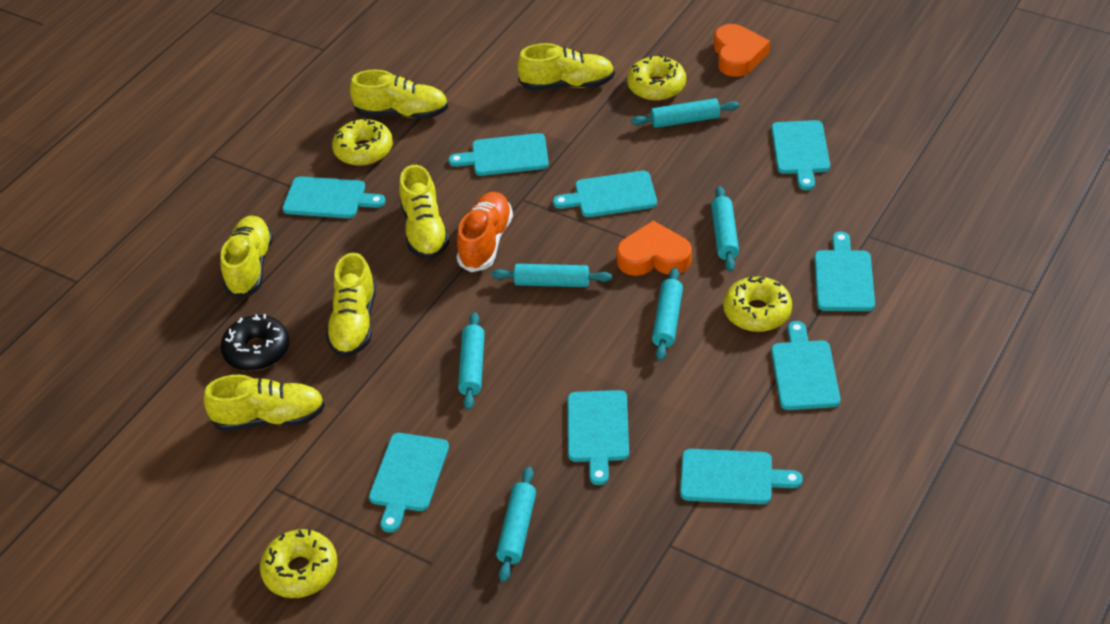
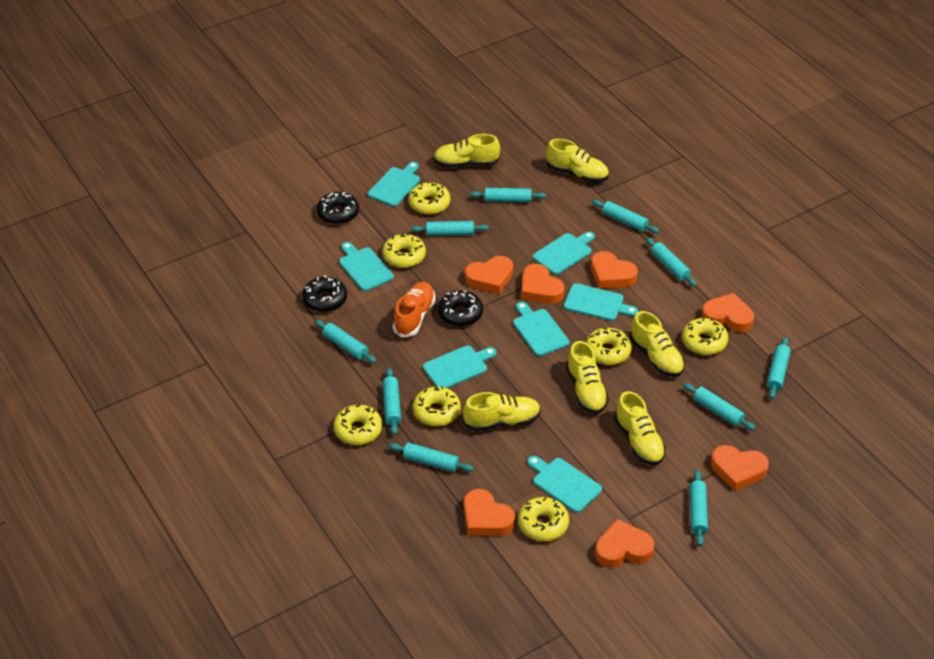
black donut: [221,314,289,371] = 1 -> [302,275,347,312] [317,192,359,224] [438,290,483,326] = 3
orange heart: [616,221,692,276] [714,24,770,77] = 2 -> [464,489,515,536] [465,256,513,294] [521,264,564,304] [591,251,638,289] [595,519,654,568] [702,293,754,332] [711,445,769,491] = 7
turquoise cutting board: [282,176,386,218] [369,433,449,533] [448,133,549,176] [553,171,657,217] [568,390,629,485] [680,449,803,504] [771,120,830,190] [771,321,840,410] [814,232,875,311] = 9 -> [339,242,394,291] [368,162,420,207] [423,345,496,388] [513,302,569,356] [527,456,602,513] [533,232,595,275] [564,283,638,321] = 7
turquoise rolling pin: [458,312,485,410] [492,264,612,287] [496,467,536,582] [631,98,739,128] [652,267,683,361] [711,186,739,271] = 6 -> [315,320,376,363] [383,368,401,435] [389,443,474,472] [411,221,489,236] [470,188,546,202] [592,200,659,233] [646,237,697,286] [683,383,756,430] [690,470,708,546] [767,337,791,399] = 10
yellow donut: [260,529,338,598] [332,117,393,166] [627,54,686,101] [723,276,792,332] = 4 -> [334,404,382,445] [382,233,426,268] [409,181,451,215] [413,386,461,426] [518,497,569,542] [586,328,632,365] [682,317,729,355] = 7

